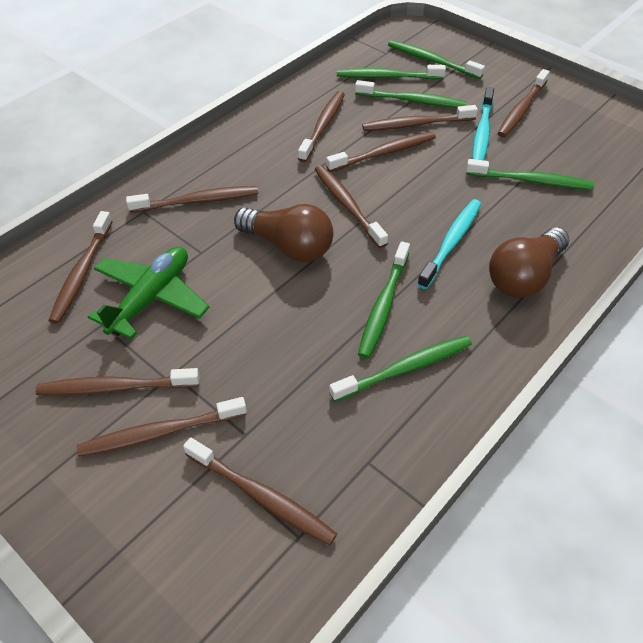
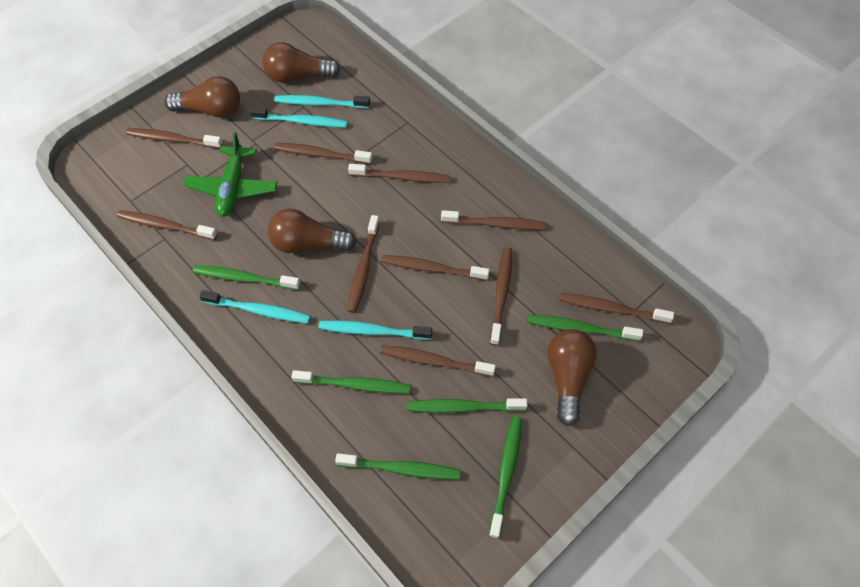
brown light bulb: [234,204,333,262] [489,227,569,298] = 2 -> [165,76,240,118] [262,42,340,83] [268,209,356,253] [548,329,597,426] = 4
turquoise toothbrush: [417,199,481,289] [472,87,494,160] = 2 -> [199,290,310,323] [250,107,348,128] [275,95,370,108] [319,321,432,340] = 4

